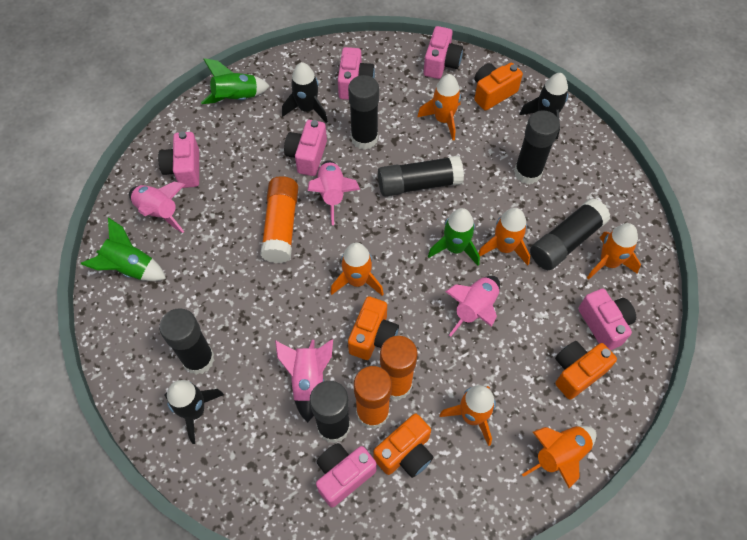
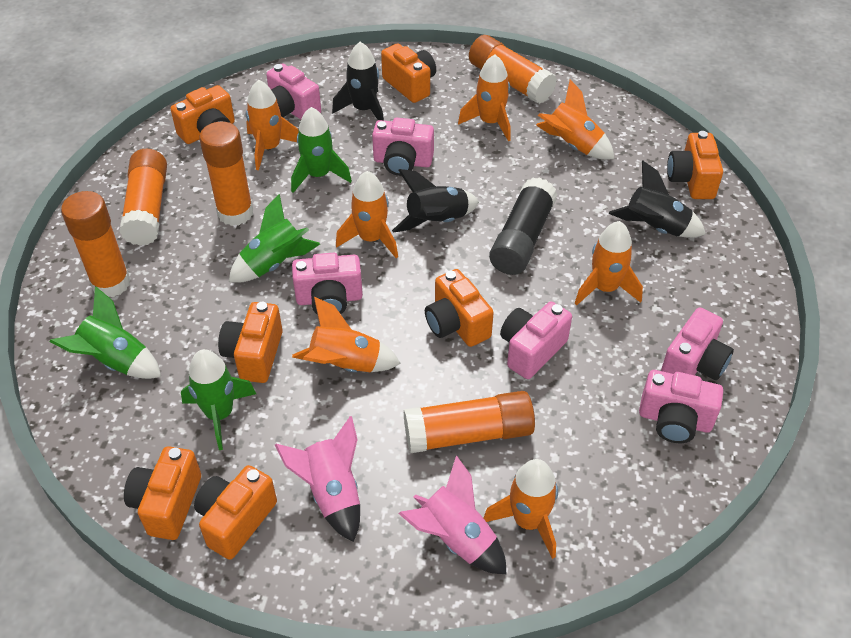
black glue stick: [159,308,215,375] [310,381,350,443] [348,75,379,150] [378,156,464,197] [514,110,560,184] [530,198,610,270] = 6 -> [489,177,558,275] = 1
green rocket: [81,217,166,281] [201,59,270,104] [428,208,480,266] = 3 -> [49,287,161,379] [181,349,256,450] [229,194,320,283] [291,107,352,193] = 4
orange camera: [348,296,399,360] [374,414,433,478] [474,63,523,111] [555,341,617,399] = 4 -> [124,446,201,540] [170,85,235,144] [194,465,277,560] [218,302,283,383] [381,44,436,103] [425,269,494,347] [667,131,723,199] = 7
orange glue stick: [260,176,298,263] [354,366,392,429] [380,336,418,400] = 3 -> [61,191,131,297] [119,149,167,246] [199,121,253,226] [404,391,535,453] [469,35,557,104] = 5
orange rocket: [330,242,384,296] [417,74,461,140] [439,385,496,446] [478,208,530,266] [522,426,596,488] [587,223,641,280] = 6 -> [246,80,299,170] [292,297,401,372] [336,171,398,258] [458,54,511,141] [484,459,558,559] [536,80,614,160] [574,221,643,306] = 7
pink rocket: [129,182,186,233] [275,340,333,423] [307,160,360,225] [445,276,500,337] = 4 -> [275,416,360,542] [398,455,506,574] = 2

